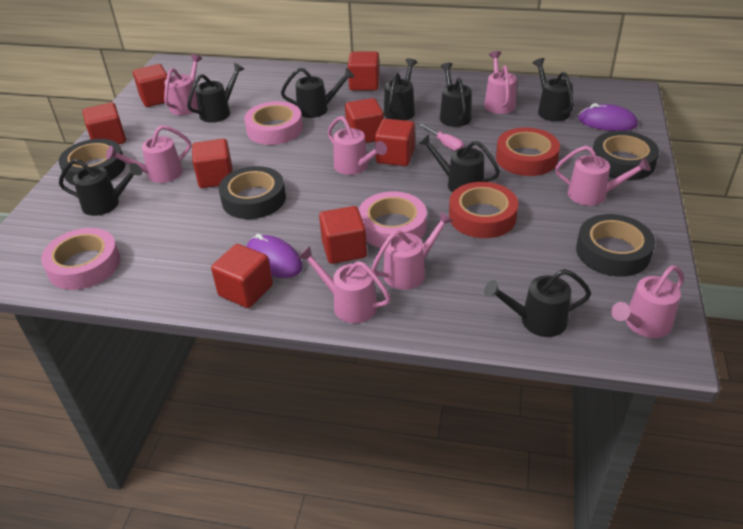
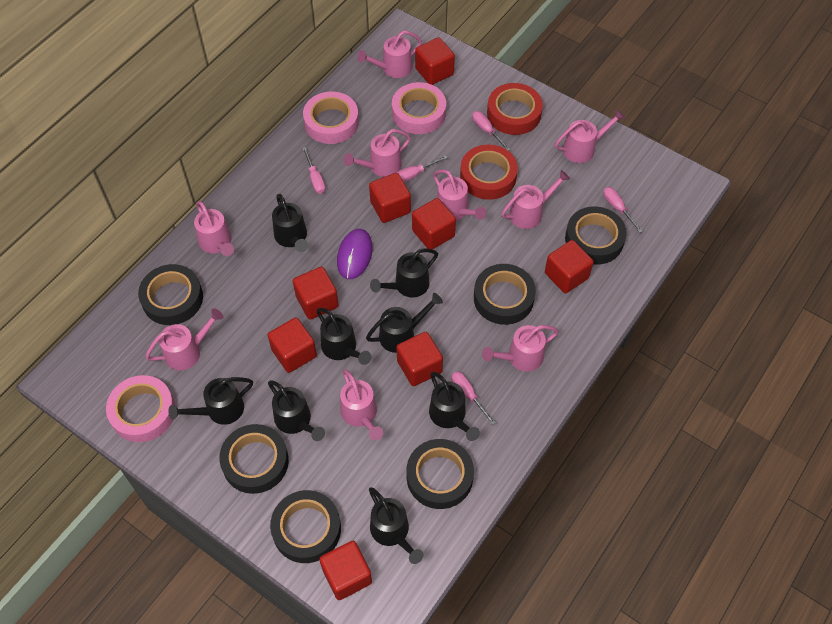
black tape: [59,139,126,185] [219,166,286,219] [576,214,655,277] [593,131,659,180] = 4 -> [138,264,203,325] [219,424,289,494] [270,490,341,563] [406,439,474,509] [474,264,536,325] [565,206,627,265] = 6
pink screwdriver: [418,123,464,151] = 1 -> [302,147,326,194] [396,156,447,182] [451,371,496,425] [472,111,510,151] [603,187,643,233] = 5
pink watering can: [106,125,191,183] [164,54,202,115] [298,246,391,323] [328,116,387,175] [371,212,453,290] [484,51,517,114] [555,146,651,206] [611,266,684,338] = 8 -> [145,308,223,370] [194,201,234,256] [340,369,383,440] [344,129,411,177] [357,31,422,78] [433,170,486,220] [482,325,559,371] [501,170,570,229] [555,109,625,163] = 9
purple mouse: [246,234,303,278] [578,103,638,131] = 2 -> [337,229,373,279] = 1

